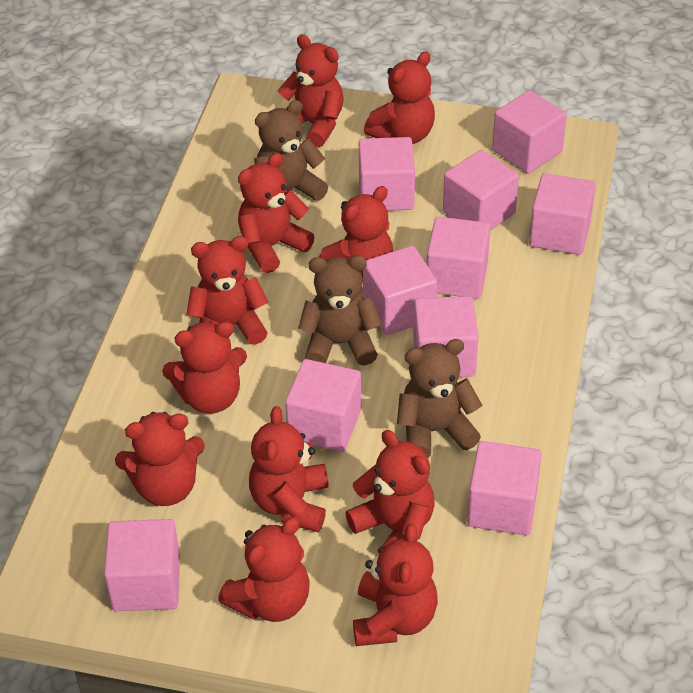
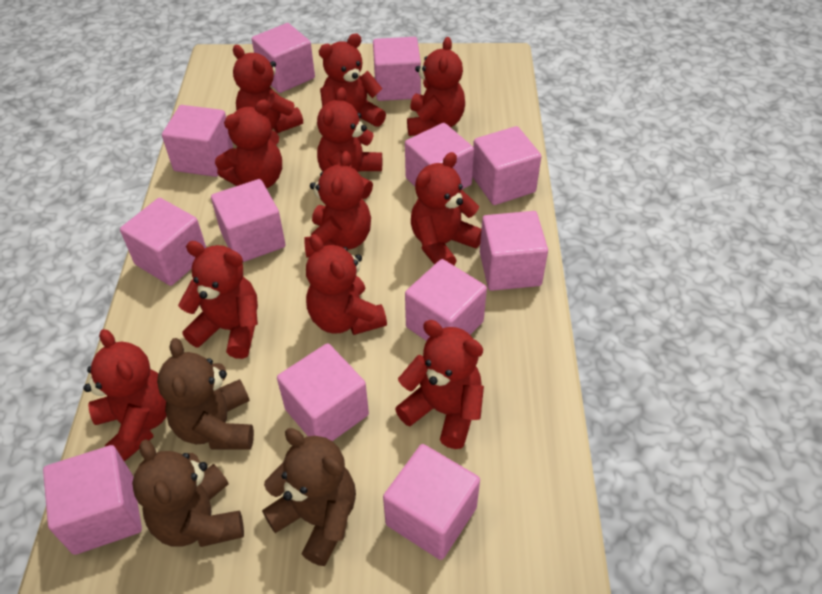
pink cube: [104,519,180,611] [285,359,361,452] [359,137,415,211] [363,246,437,335] [413,296,478,377] [427,217,490,299] [443,150,519,230] [467,441,542,535] [492,90,567,173] [529,173,596,255] = 10 -> [43,445,142,555] [120,198,206,286] [162,105,233,177] [211,179,285,262] [252,23,315,93] [277,343,369,441] [373,37,421,101] [383,444,480,560] [405,123,474,189] [405,259,487,341] [472,126,541,205] [480,211,548,291] = 12

